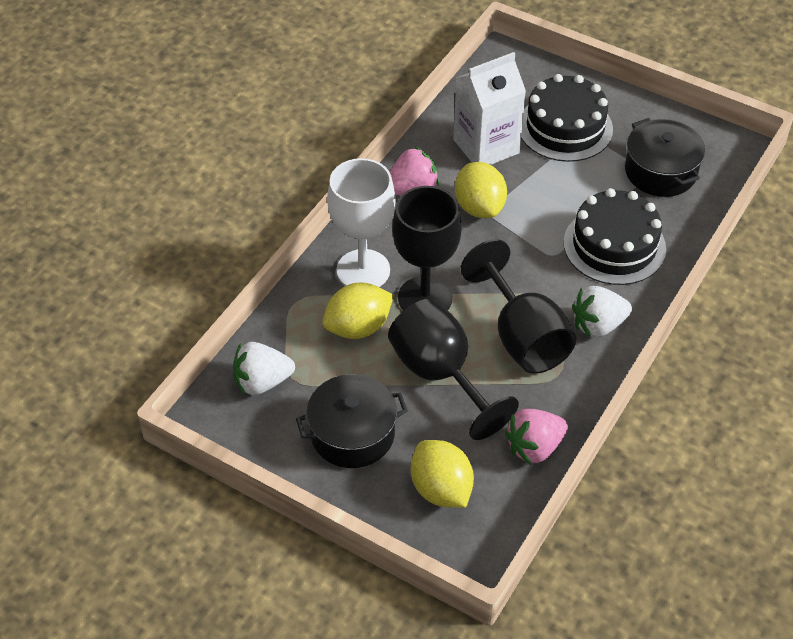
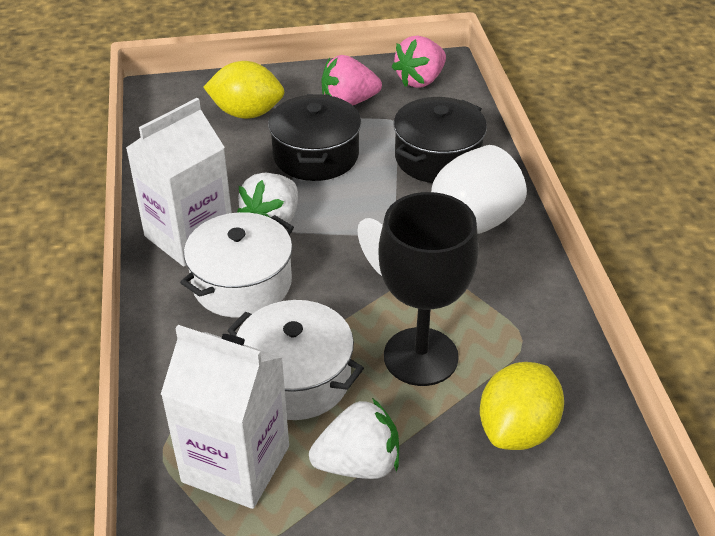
black cake: [521,74,613,162] [564,188,666,285] = 2 -> none = 0
black goblet: [388,299,519,440] [392,186,462,311] [461,239,576,374] = 3 -> [379,192,479,386] = 1
white carton: [453,52,526,165] = 1 -> [126,98,232,267] [160,325,289,509] = 2
white pot: none = 0 -> [180,212,294,318] [227,300,364,420] = 2
yellow lemon: [323,282,394,339] [411,440,474,508] [455,162,507,218] = 3 -> [203,61,285,119] [480,362,564,450] = 2

